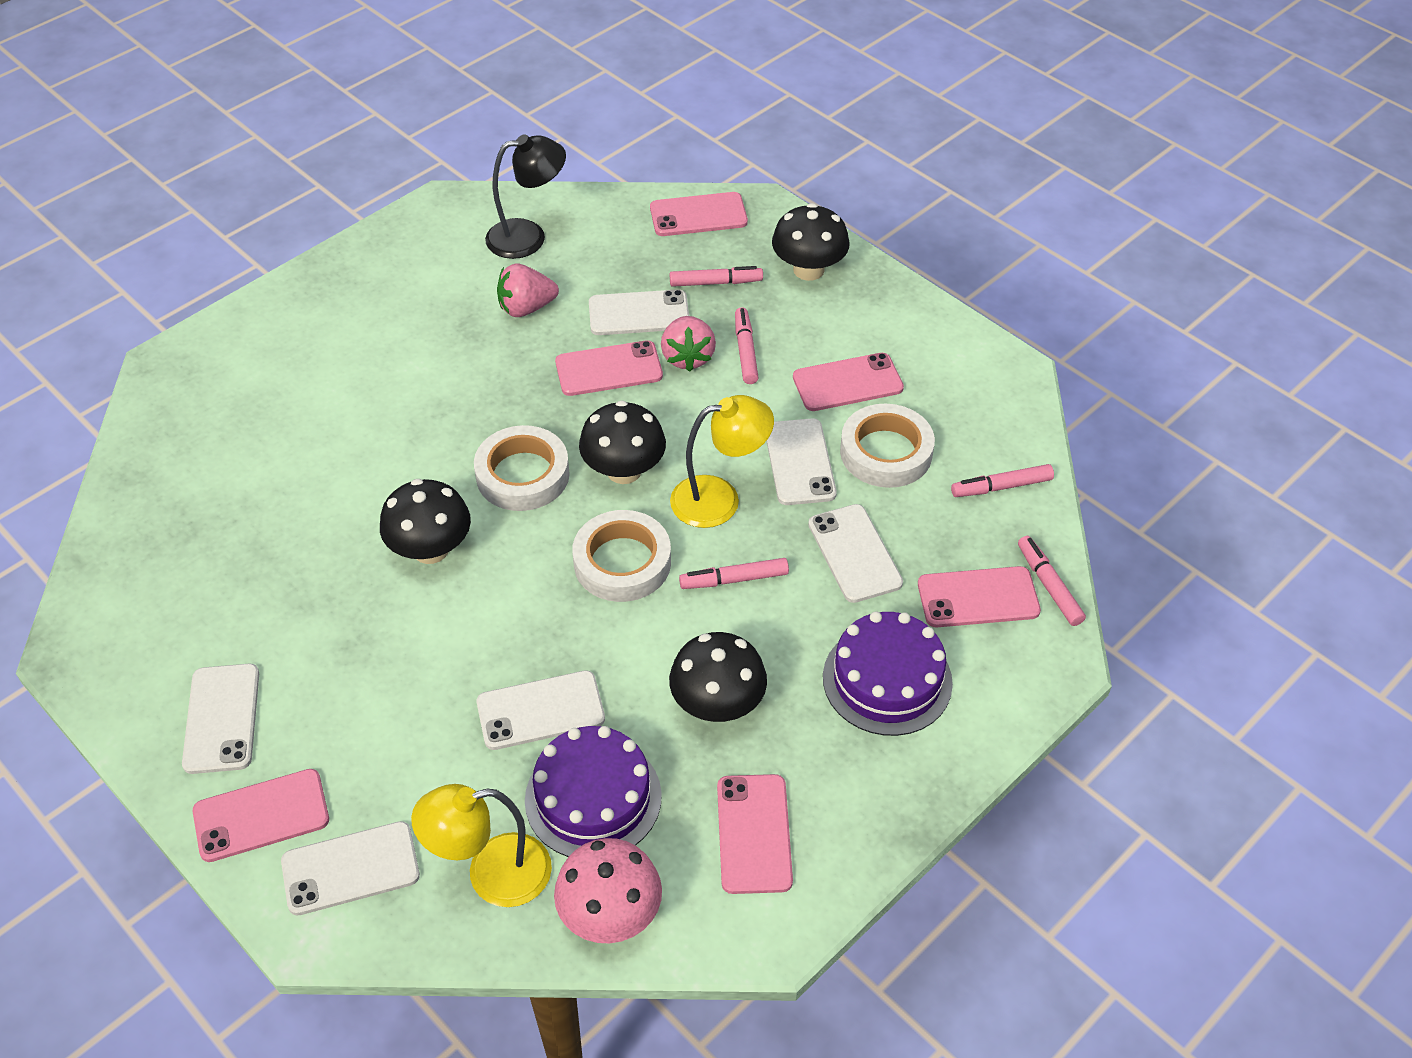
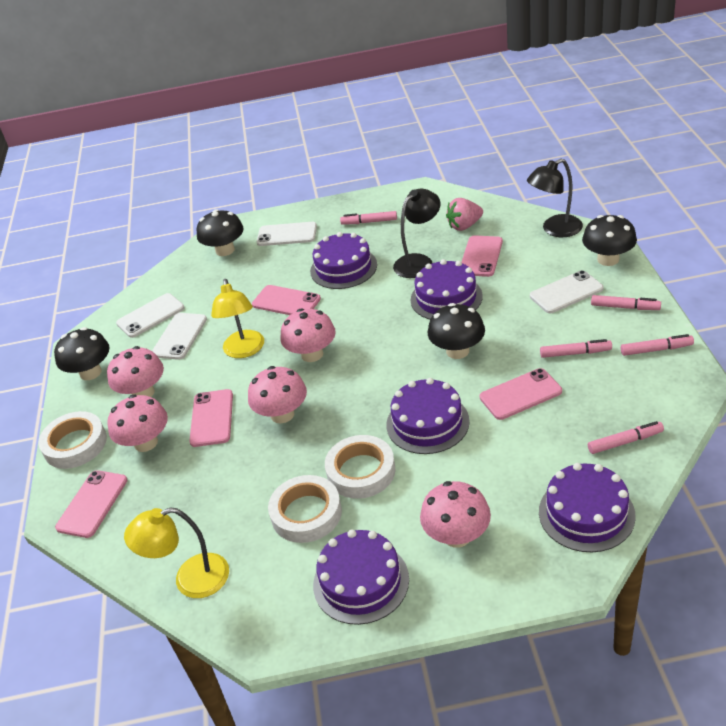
black lamp: [485,134,566,259] = 1 -> [393,189,441,278] [527,159,583,237] = 2
pink mushroom: [554,838,662,943] = 1 -> [107,346,164,397] [107,394,168,452] [248,366,307,423] [280,309,336,362] [420,481,491,548] = 5
pink phone: [193,769,329,862] [555,340,663,396] [650,192,748,236] [717,774,793,894] [793,353,904,411] [918,566,1041,627] = 6 -> [55,470,127,538] [189,389,233,447] [252,285,321,315] [462,235,503,277] [480,368,562,420] = 5
pink strawberry: [497,264,559,317] [661,316,716,372] = 2 -> [446,198,483,231] = 1
purple cake: [525,726,662,857] [823,611,953,736] = 2 -> [310,232,377,289] [313,530,409,625] [386,378,470,454] [410,259,483,319] [539,463,636,552] = 5
white phone: [182,664,259,774] [281,821,420,915] [476,670,605,750] [589,289,689,335] [766,418,837,505] [808,504,903,603] = 6 -> [116,293,184,338] [152,313,207,360] [257,222,317,246] [530,270,604,313] = 4

